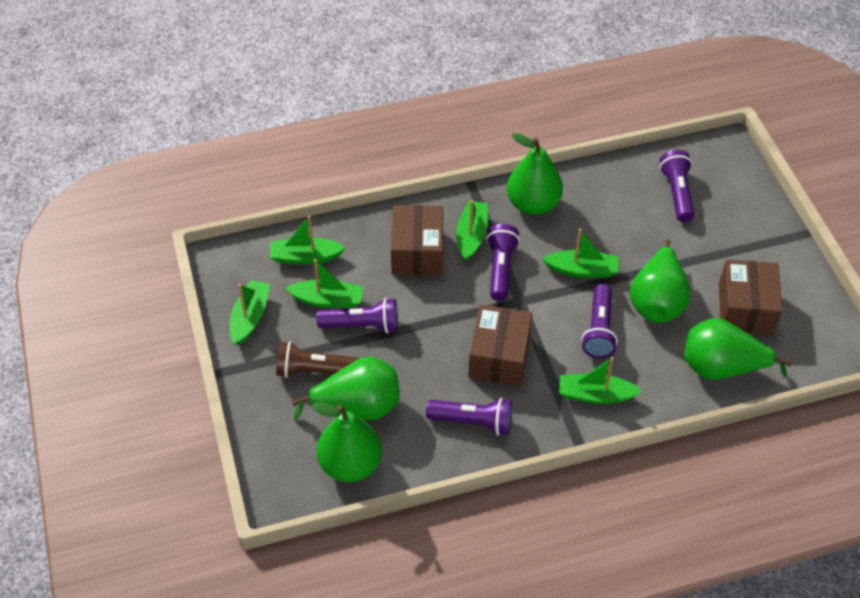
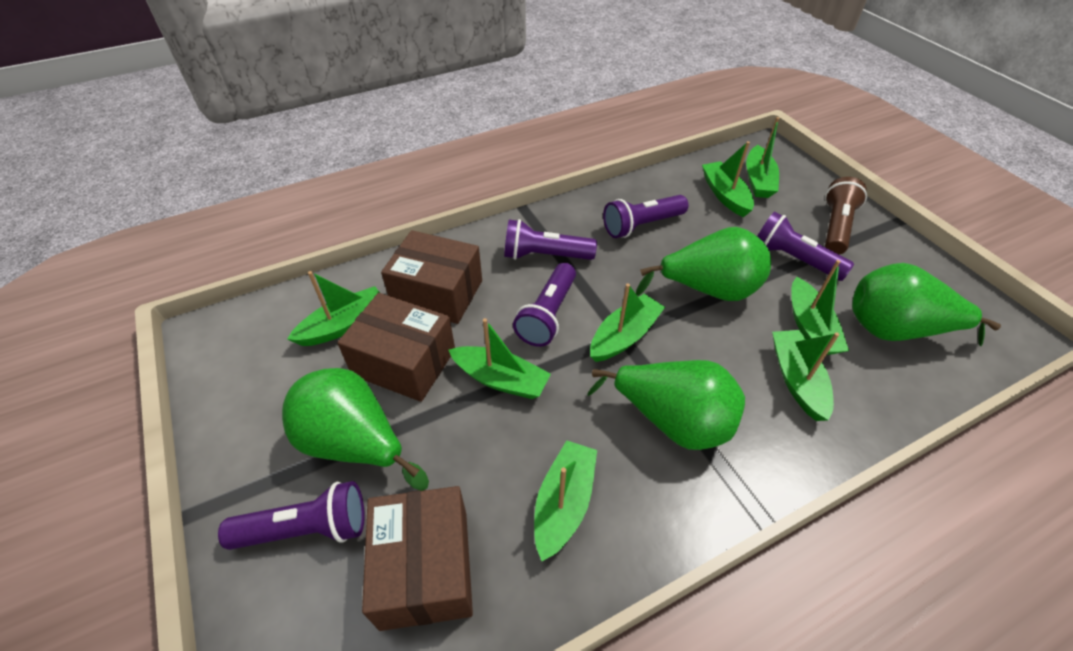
green boat: [230,280,270,345] [270,216,346,264] [285,259,363,308] [456,200,488,261] [542,229,619,278] [559,357,642,404] = 6 -> [287,271,380,346] [449,318,551,399] [534,440,597,561] [590,283,665,362] [702,141,754,217] [746,117,779,198] [772,330,839,421] [791,260,849,355] = 8
green pear: [292,357,400,421] [312,402,382,482] [507,133,563,215] [630,239,691,323] [685,318,792,380] = 5 -> [282,368,429,491] [587,360,745,450] [636,227,771,301] [852,263,1001,346] = 4

